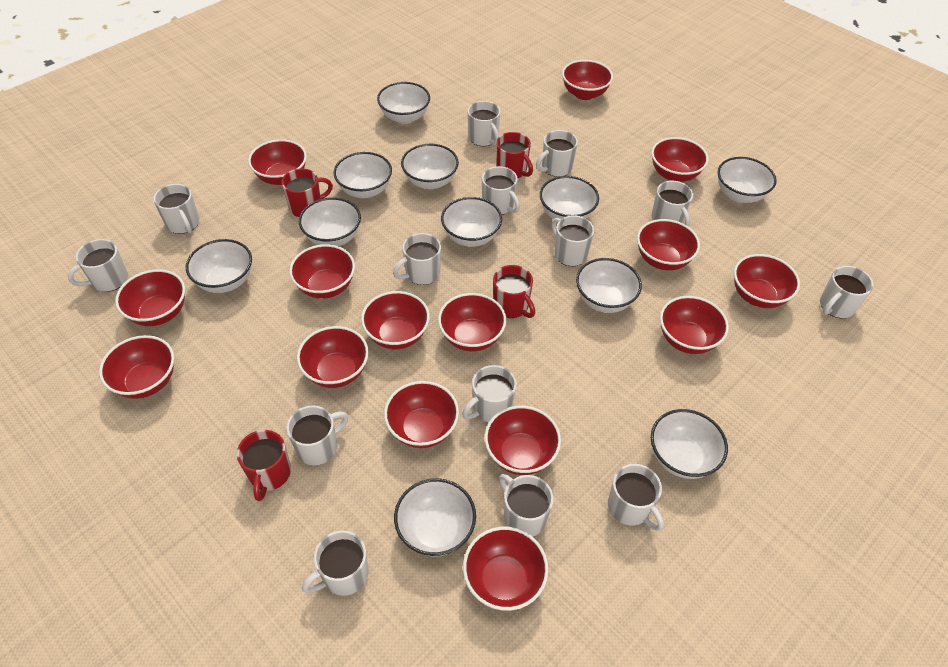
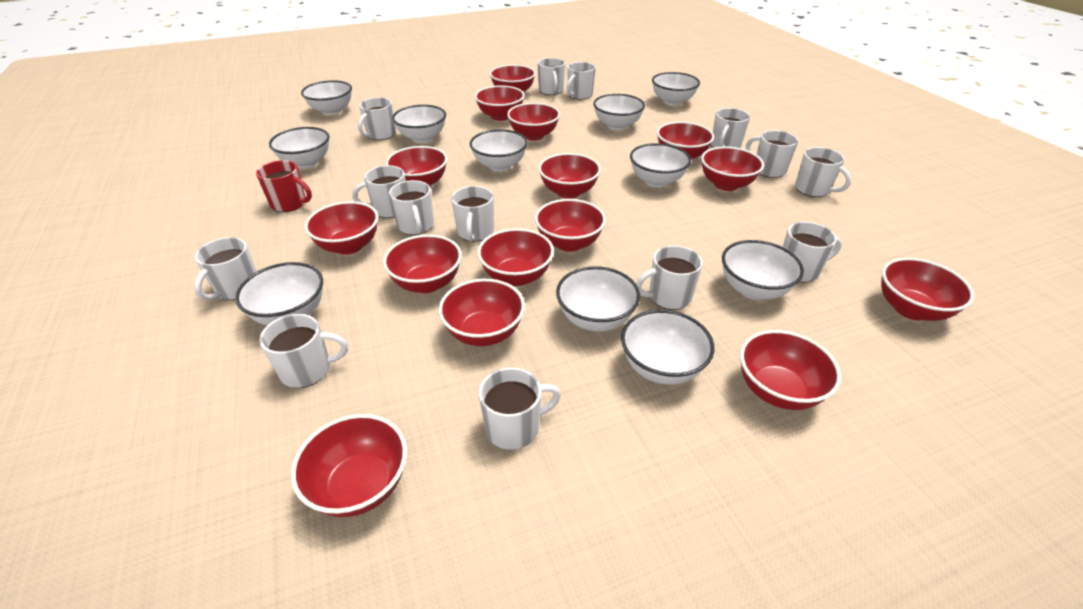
red mug: [237,430,291,501] [281,168,333,217] [493,265,535,318] [496,132,533,178] = 4 -> [256,160,312,212] = 1

